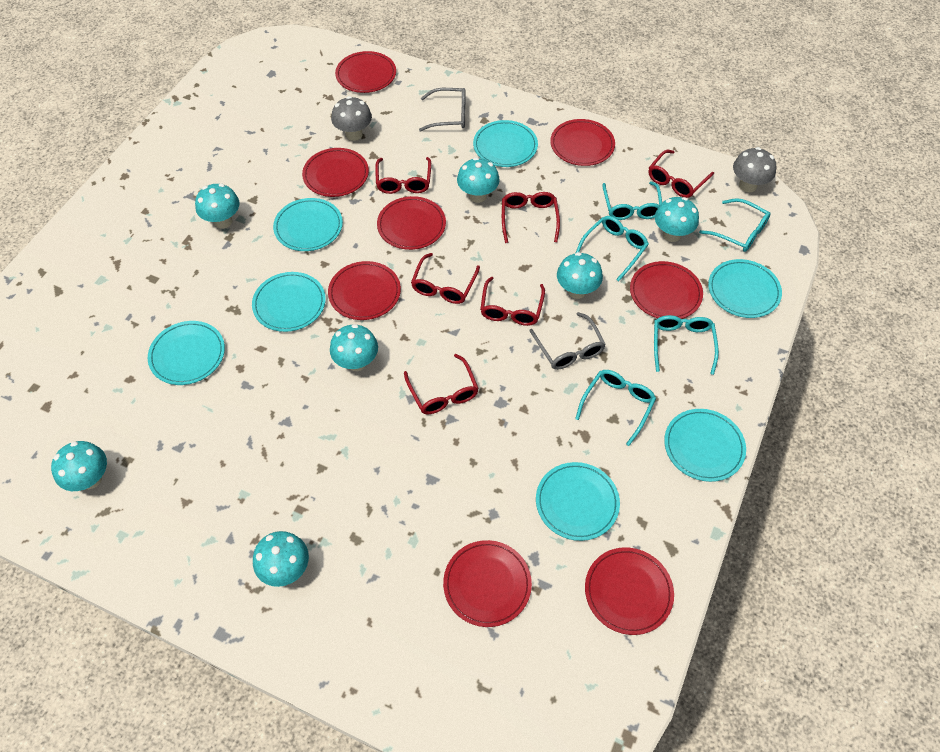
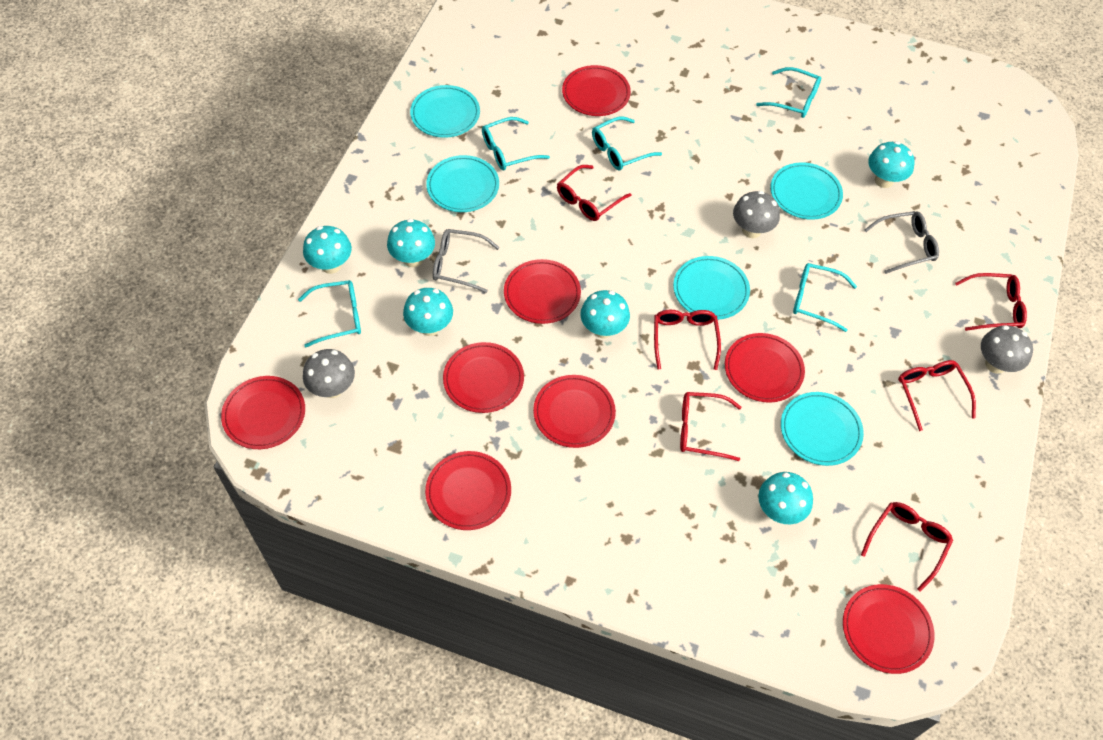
grey mushroom: [331,96,372,141] [733,147,776,192] = 2 -> [303,349,355,398] [733,191,780,238] [981,325,1033,374] = 3
turquoise mushroom: [51,441,107,491] [195,184,240,228] [253,531,309,587] [330,324,378,371] [457,157,500,203] [557,252,603,299] [655,197,699,242] = 7 -> [303,226,352,274] [387,219,435,267] [403,288,453,336] [580,290,630,338] [758,472,813,524] [868,141,915,188] = 6
turquoise plate: [148,321,225,385] [252,272,326,332] [273,198,343,251] [473,120,538,167] [536,462,620,541] [664,409,746,482] [708,259,782,318] = 7 -> [410,85,480,138] [426,155,499,212] [673,256,750,320] [770,162,843,220] [781,392,864,466] = 5

